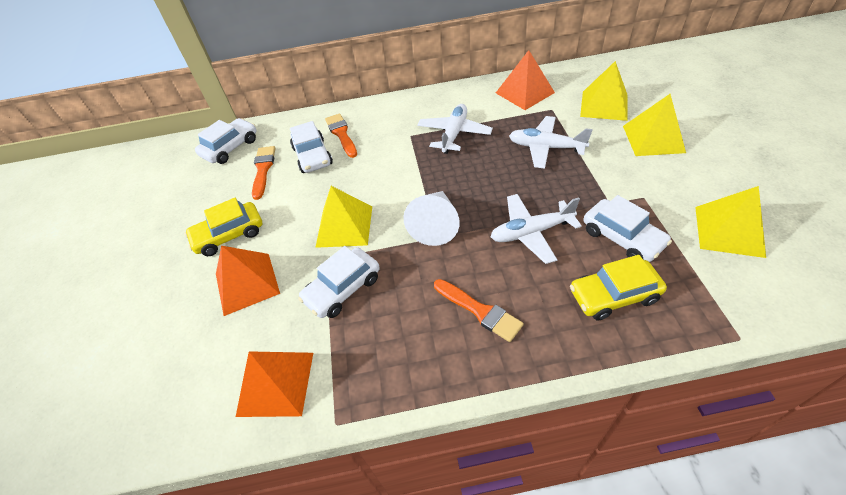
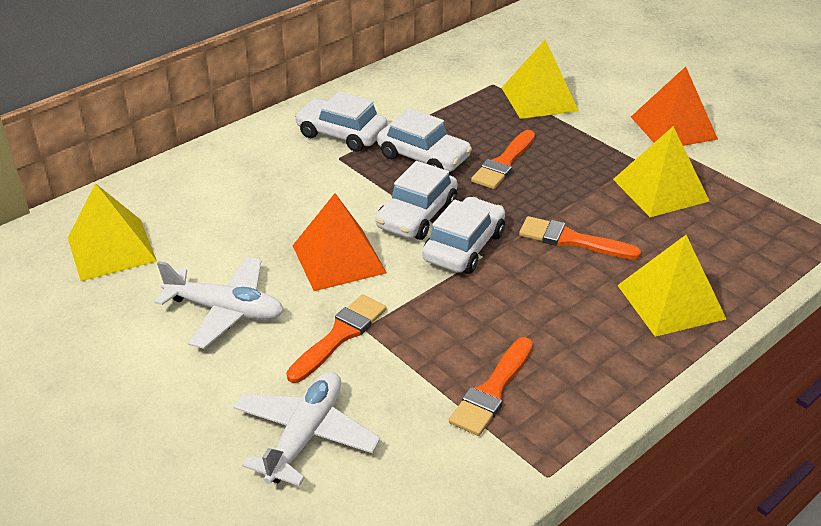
orange brush: [252,146,276,200] [325,114,357,158] [434,279,524,342] = 3 -> [286,294,386,383] [449,337,533,436] [471,130,535,189] [519,216,641,260] = 4
orange pyramid: [216,246,280,316] [236,351,313,417] [496,50,555,110] = 3 -> [292,193,387,291] [631,67,718,146] = 2
white cone: [403,191,460,246] = 1 -> none = 0
white plane: [417,104,493,154] [491,194,582,264] [509,116,593,169] = 3 -> [155,257,284,349] [234,371,380,486] = 2
yellow car: [184,198,262,256] [570,255,667,321] = 2 -> none = 0

